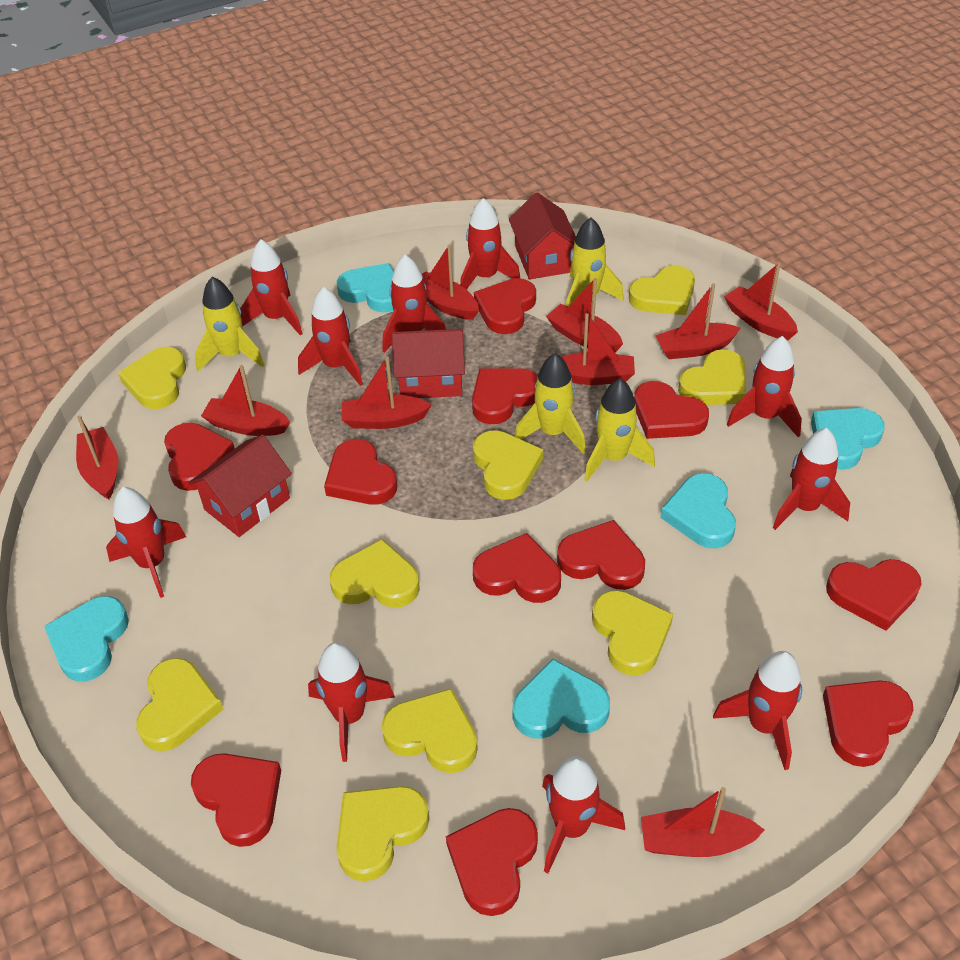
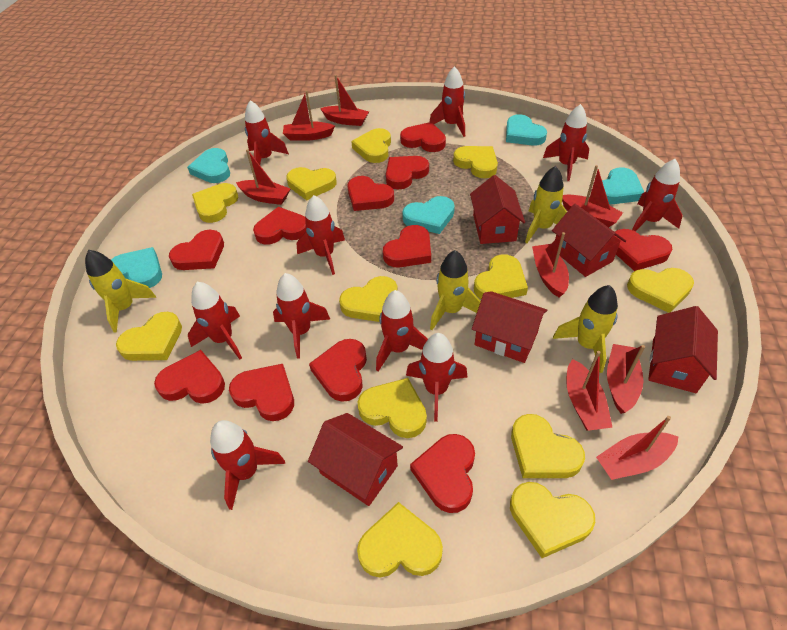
red boat: [76,416,119,499] [201,365,290,436] [342,356,432,429] [422,245,479,320] [546,278,623,353] [561,313,635,385] [641,787,765,857] [655,283,741,359] [724,263,798,340] = 9 -> [236,149,290,205] [283,90,335,141] [320,75,369,126] [532,232,569,297] [562,165,623,227] [566,351,613,431] [596,416,679,480] [607,344,645,414] = 8
red house: [188,434,292,537] [392,329,465,398] [509,192,576,280] = 3 -> [308,413,403,506] [470,175,525,244] [472,291,547,363] [552,204,626,277] [648,306,718,393] = 5
yellow heart: [118,347,186,409] [136,658,223,751] [330,539,420,608] [336,786,429,882] [382,688,478,773] [473,430,543,500] [592,590,673,676] [629,265,695,315] [678,349,746,405] = 9 -> [116,312,182,361] [192,183,238,223] [286,167,337,200] [339,276,398,322] [351,128,391,163] [357,502,443,577] [358,378,427,438] [453,146,498,178] [474,254,528,299] [510,482,595,558] [511,414,585,478] [627,268,694,313] = 12

